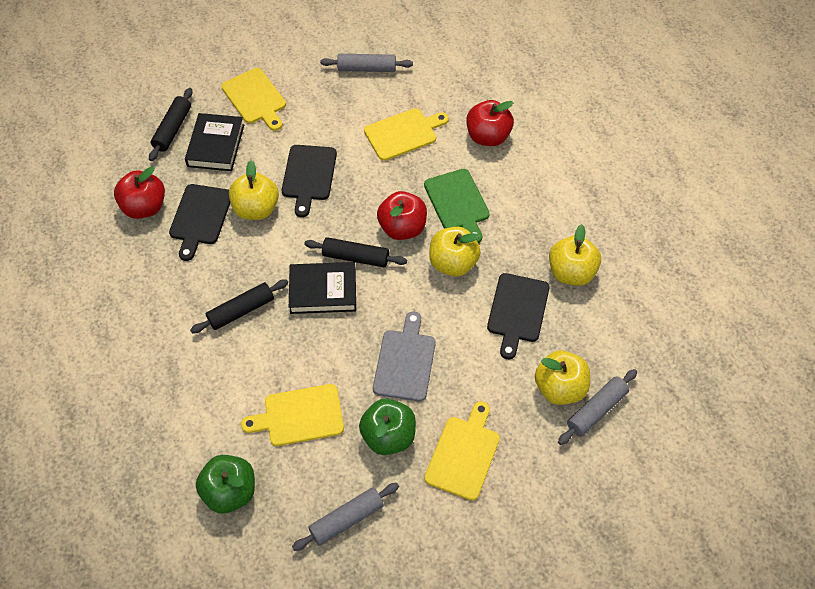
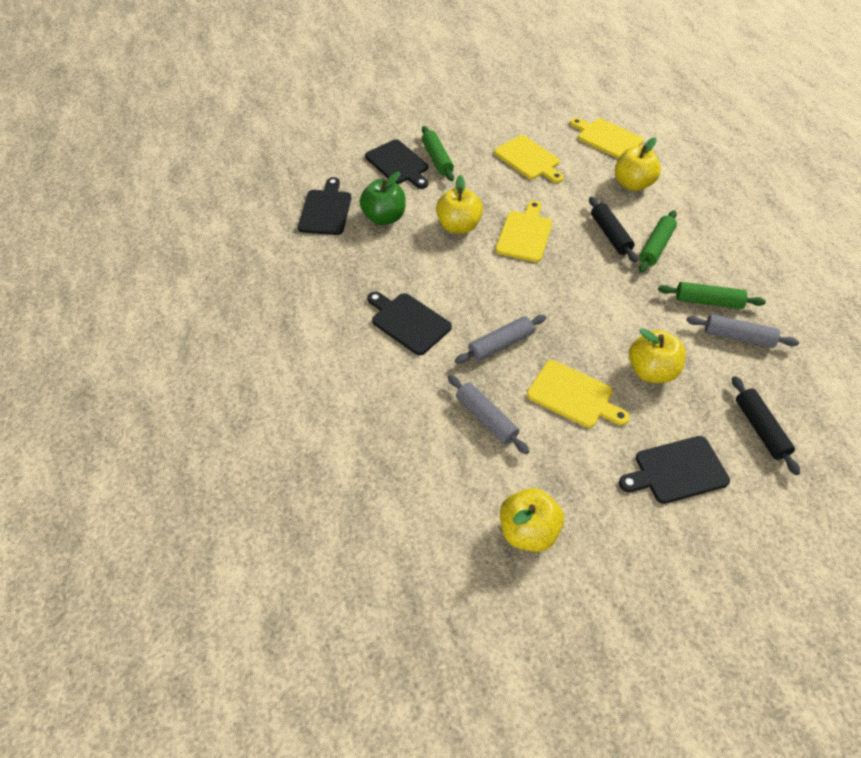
black book: [185,113,244,171] [289,262,356,314] = 2 -> none = 0
black cutting board: [169,184,230,261] [282,145,337,217] [487,273,550,359] = 3 -> [298,177,351,235] [365,139,428,189] [367,292,452,355] [619,436,730,504] = 4
black rolling pin: [149,88,192,161] [190,279,288,333] [304,237,407,267] = 3 -> [589,197,638,262] [732,376,800,475] = 2
green apple: [196,455,255,513] [359,399,416,455] = 2 -> [360,172,406,225] = 1
green cutting board: [424,169,490,243] = 1 -> none = 0
green rolling pin: none = 0 -> [422,126,454,181] [639,210,677,273] [658,282,766,309] = 3
grey cutting board: [373,312,436,402] = 1 -> none = 0
red apple: [114,166,165,219] [377,191,427,240] [466,100,514,146] = 3 -> none = 0

